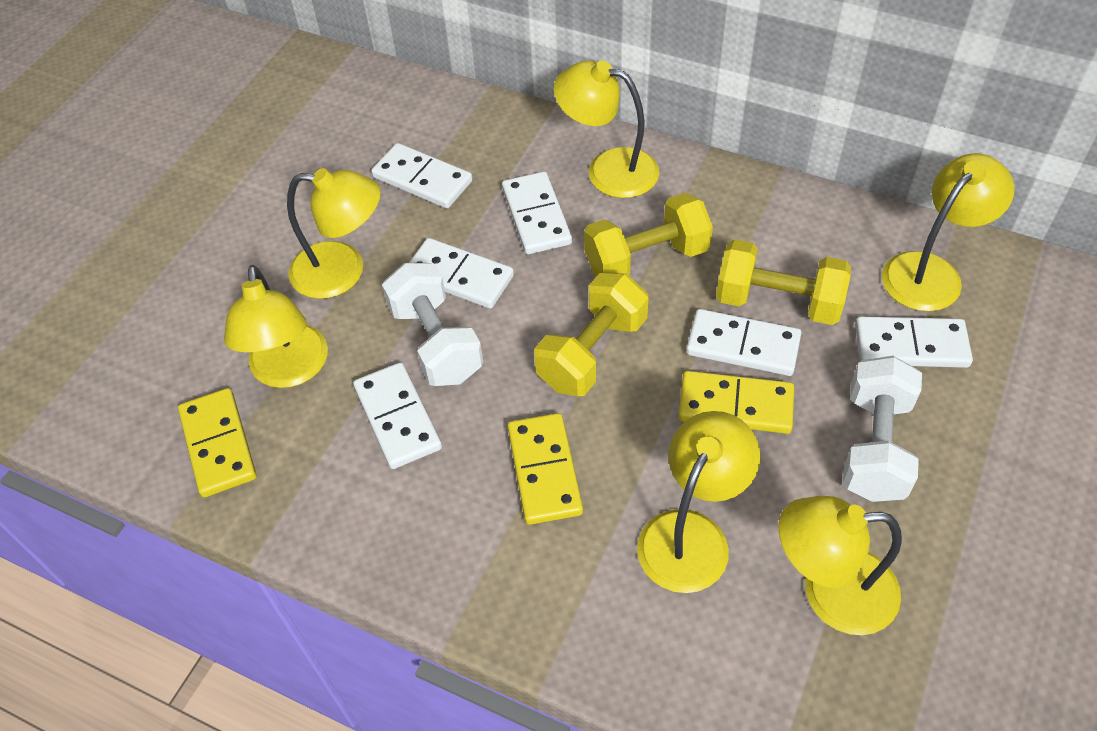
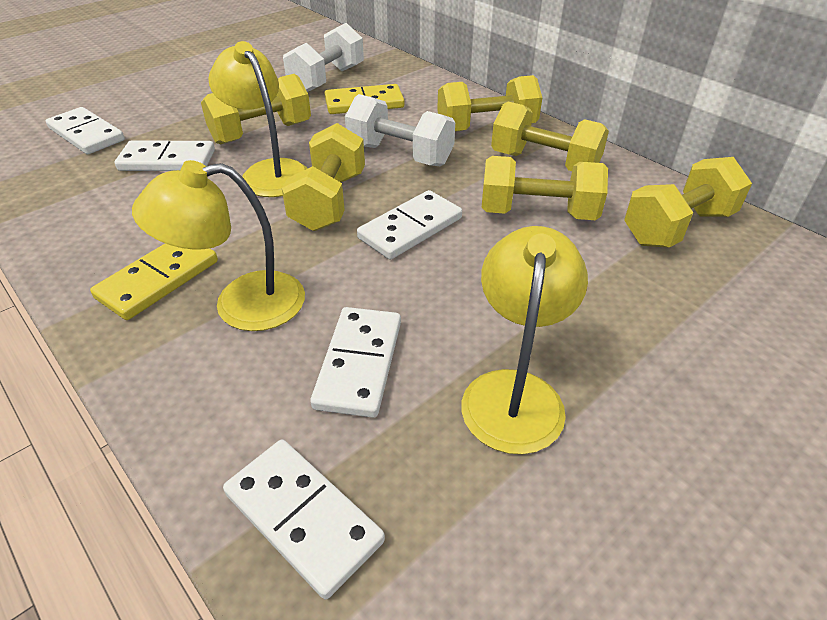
white domino: [353,362,442,469] [371,143,472,209] [409,238,514,309] [502,171,572,254] [686,309,801,376] [855,316,973,368] = 6 -> [46,107,125,154] [115,140,215,171] [223,440,385,599] [310,307,401,418] [357,190,462,260] = 5
yellow domino: [178,388,257,497] [508,413,583,525] [678,371,794,434] = 3 -> [90,243,218,320] [325,84,404,114] = 2
yellow dumbbell: [534,273,649,396] [584,193,713,277] [716,239,851,325] = 3 -> [201,74,311,145] [282,123,365,231] [437,75,542,132] [482,156,608,220] [491,102,609,171] [624,157,752,248] = 6
yellow lamp: [224,265,328,388] [287,168,381,299] [554,61,659,198] [637,411,760,593] [778,496,902,635] [882,153,1015,312] = 6 -> [132,160,305,331] [208,41,308,197] [461,226,588,454] = 3

